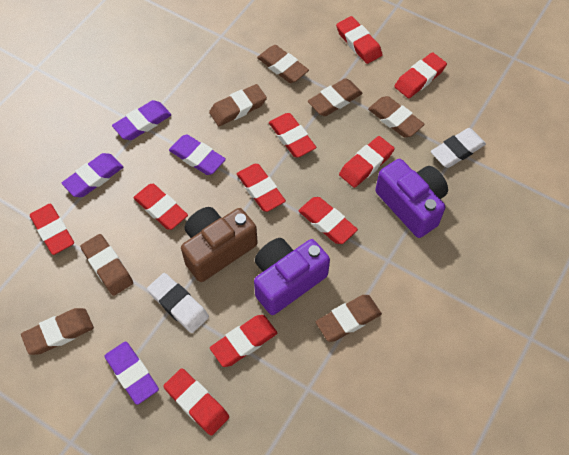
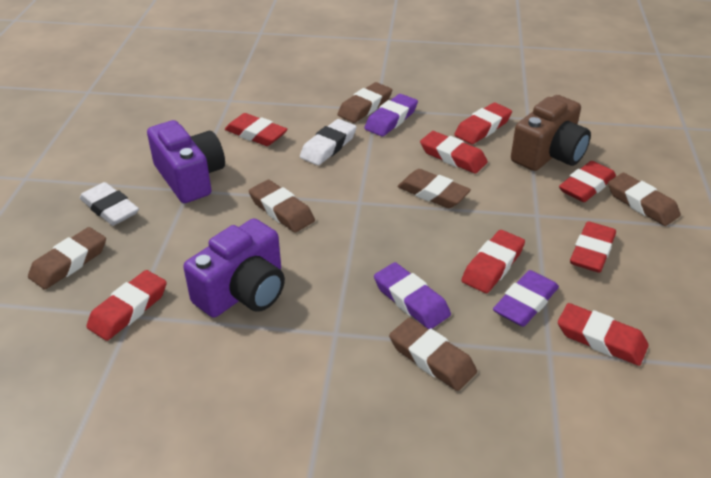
brown eraser: [21,308,94,355] [80,234,133,296] [209,84,267,126] [257,45,309,83] [308,78,363,116] [316,295,382,342] [368,96,425,137] = 7 -> [28,227,106,290] [249,180,315,232] [338,82,392,123] [389,318,477,391] [398,169,471,208] [608,173,681,226] = 6
purple eraser: [62,153,123,197] [104,341,159,405] [112,100,171,140] [169,134,226,175] = 4 -> [364,94,418,137] [374,262,451,329] [493,270,559,327] = 3
red eraser: [30,204,74,255] [133,184,188,230] [163,368,229,435] [210,315,277,367] [237,164,286,212] [269,113,316,157] [298,197,358,244] [336,16,382,64] [339,136,395,188] [394,52,447,98] = 10 -> [86,270,167,341] [225,113,288,146] [420,131,488,174] [454,102,512,144] [461,230,525,293] [558,303,649,366] [559,161,616,202] [570,221,616,273] = 8

